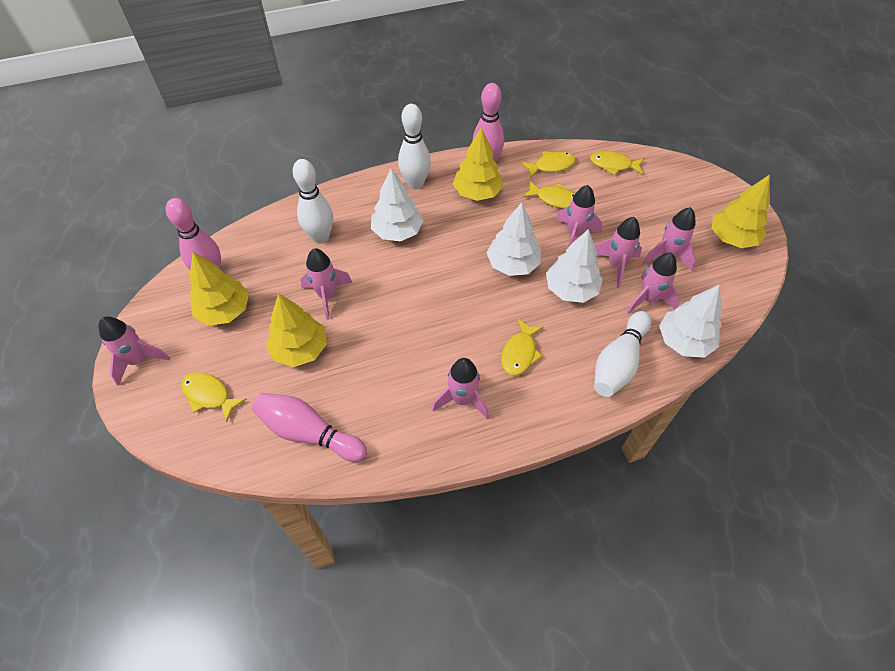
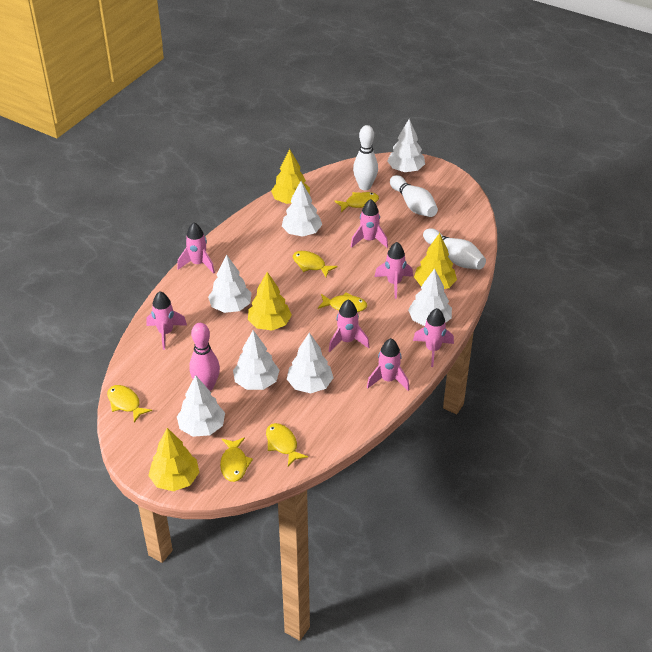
pink bowling pin: [166,198,221,270] [252,393,367,462] [472,83,504,162] = 3 -> [189,323,220,391] = 1
white tree: [371,168,423,241] [487,203,541,276] [546,229,603,303] [659,284,722,358] = 4 -> [177,375,225,437] [208,254,252,313] [233,330,280,390] [282,181,322,237] [287,332,334,393] [387,119,425,172] [408,268,452,326] = 7
yellow fish: [181,372,247,422] [501,319,544,376] [521,151,576,179] [523,181,575,209] [590,151,644,175] = 5 -> [107,385,152,423] [220,437,253,482] [266,423,308,467] [293,251,338,277] [318,292,367,312] [334,192,379,212] = 6

